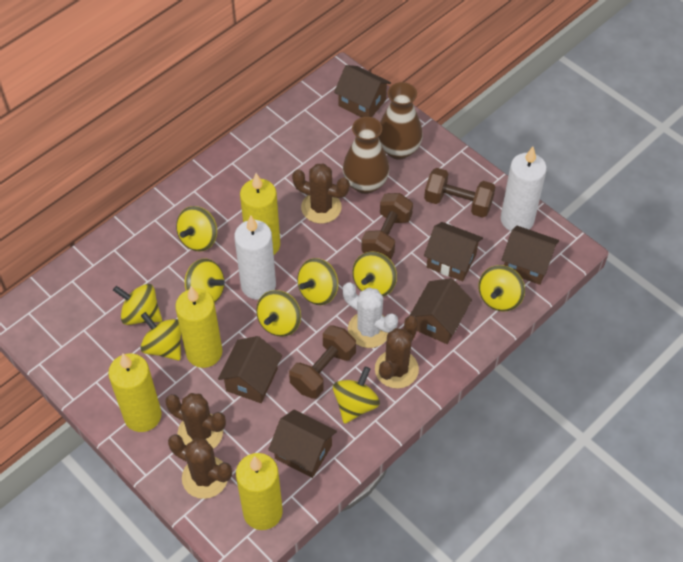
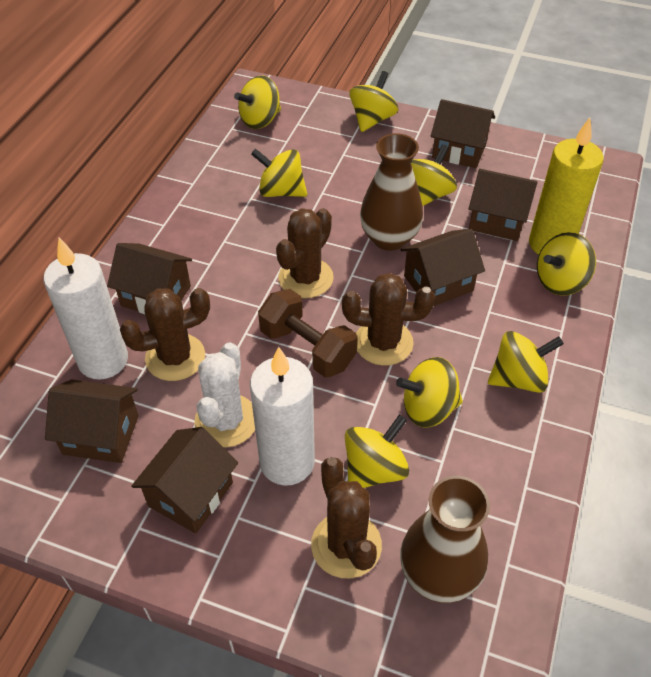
brown dumbbell: [289,325,356,399] [361,193,413,260] [424,168,495,218] = 3 -> [258,289,357,378] = 1
yellow candle: [108,353,161,432] [175,286,222,368] [236,453,283,530] [240,173,280,255] = 4 -> [529,118,604,255] = 1
yellow spinning top: [113,284,162,325] [140,312,181,360] [176,206,217,252] [185,259,225,303] [256,290,301,337] [297,258,338,305] [333,367,380,424] [352,252,397,296] [478,265,525,312] = 9 -> [234,75,281,129] [251,149,307,197] [345,415,409,488] [349,71,398,132] [396,357,463,427] [410,144,457,206] [488,331,564,393] [537,232,596,296] = 8

